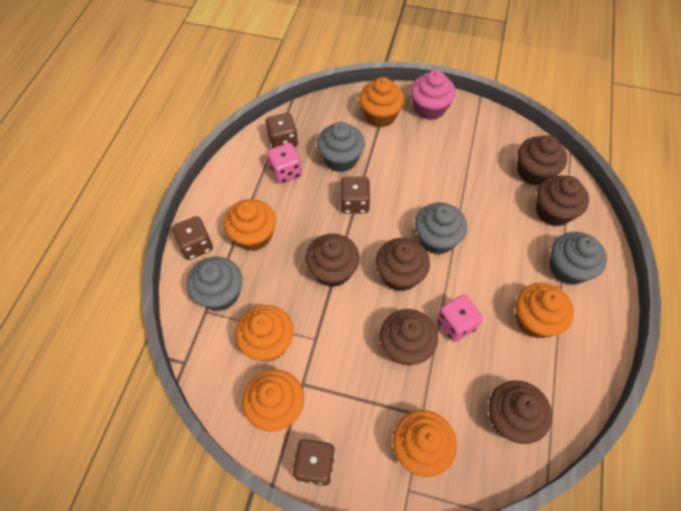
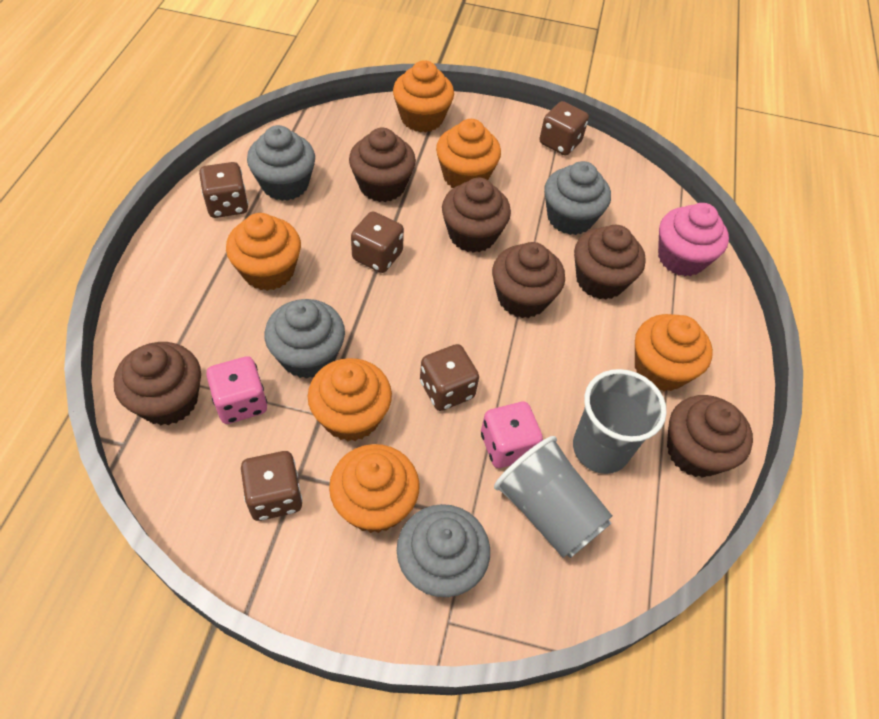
brown dice: [172,216,213,260] [265,113,298,148] [293,439,335,486] [340,177,371,214] = 4 -> [199,162,248,218] [241,451,303,521] [351,211,404,273] [420,344,479,411] [539,101,589,156] = 5
grey cup: none = 0 -> [494,436,612,558] [573,369,667,474] = 2

